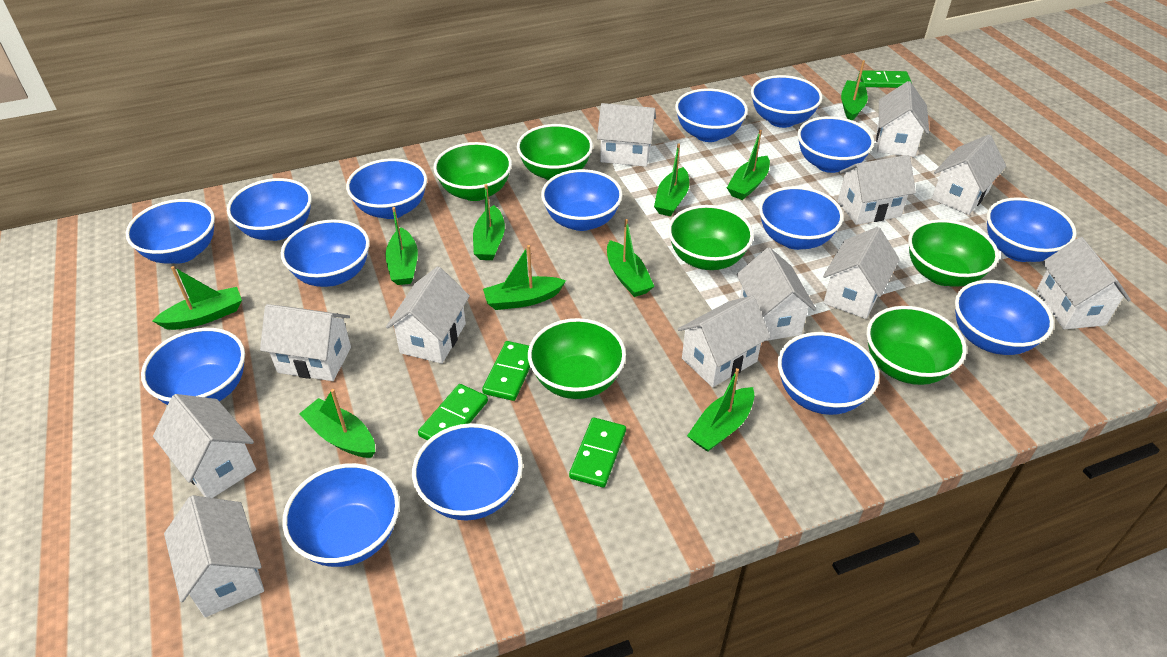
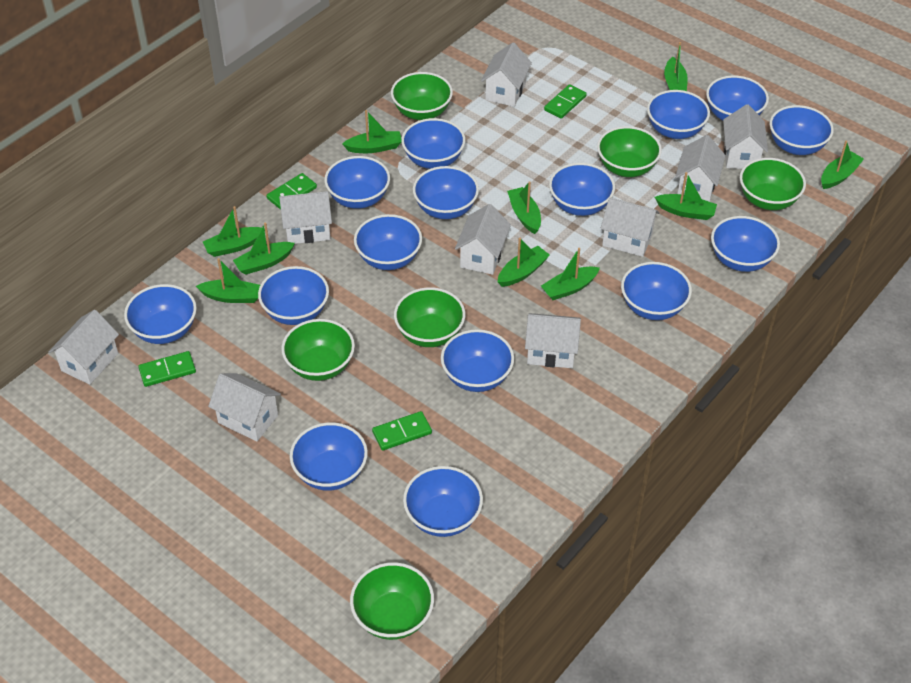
white house: [153,394,256,498] [164,495,264,617] [260,304,351,381] [386,266,470,364] [597,103,656,167] [678,296,771,387] [736,247,816,341] [823,227,900,319] [838,155,916,225] [876,81,929,157] [932,134,1006,215] [1036,237,1131,329] = 12 -> [49,310,119,385] [208,373,281,441] [279,191,332,244] [455,204,511,275] [481,43,532,107] [525,313,581,368] [601,197,660,257] [675,135,726,202] [723,104,768,169] = 9

